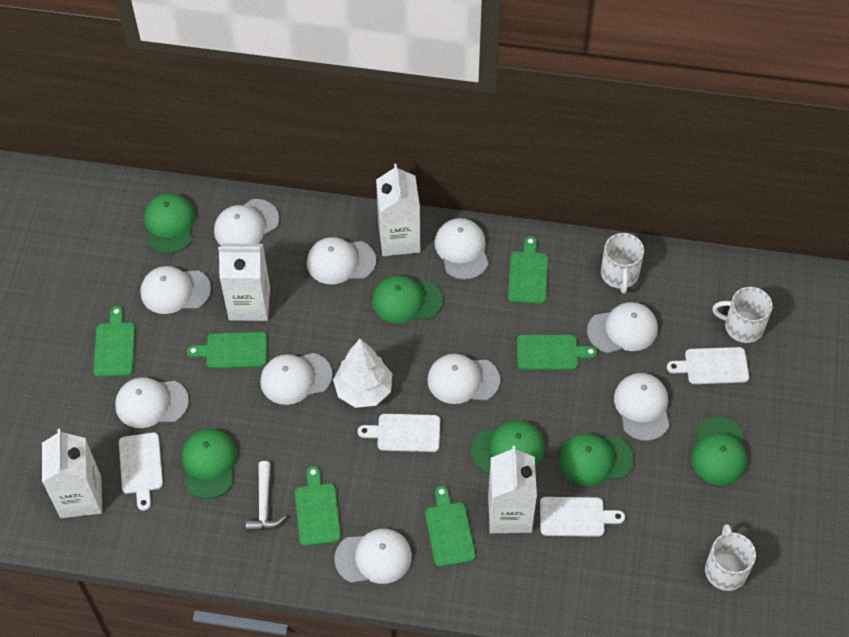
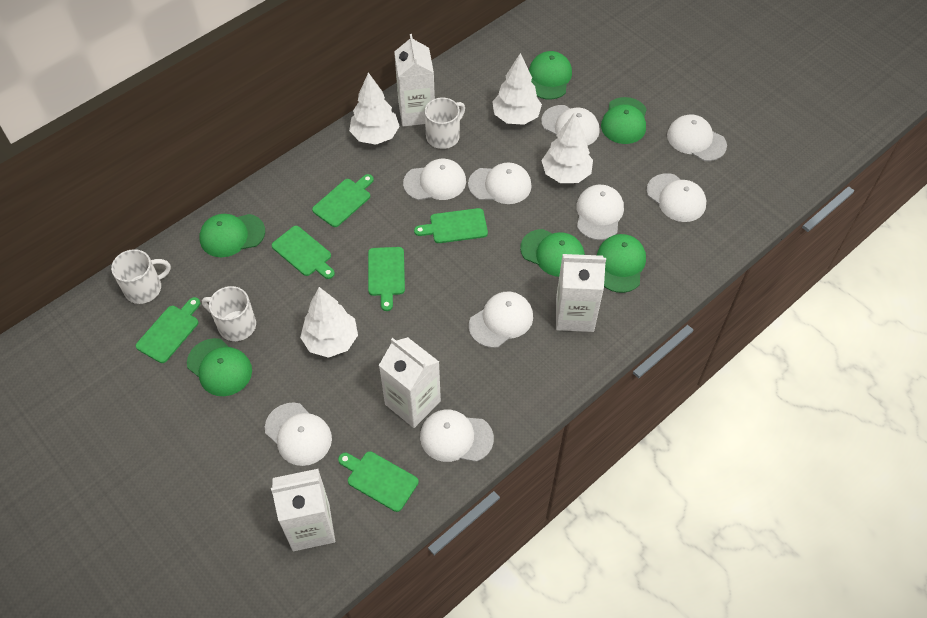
white cap: [115,377,189,428] [141,266,211,314] [214,199,279,246] [260,353,333,405] [307,237,376,284] [334,529,412,584] [427,354,500,404] [434,218,489,280] [587,302,658,353] [614,373,670,441] = 10 -> [265,402,332,466] [403,159,466,200] [420,410,494,462] [468,162,531,204] [469,292,533,348] [541,105,600,146] [576,185,624,240] [647,173,706,222] [667,114,727,161] = 9
white cutting board: [119,432,163,511] [358,414,440,452] [540,497,625,537] [667,347,749,384] = 4 -> none = 0
white hammer: [246,461,286,532] = 1 -> none = 0
white tree: [333,339,392,408] = 1 -> [300,287,358,358] [349,72,400,145] [492,53,542,125] [541,112,593,183] = 4

